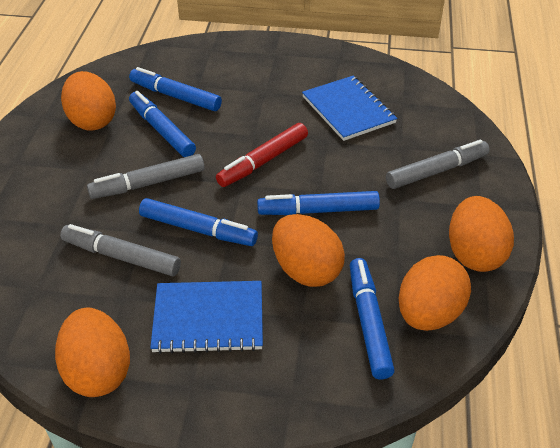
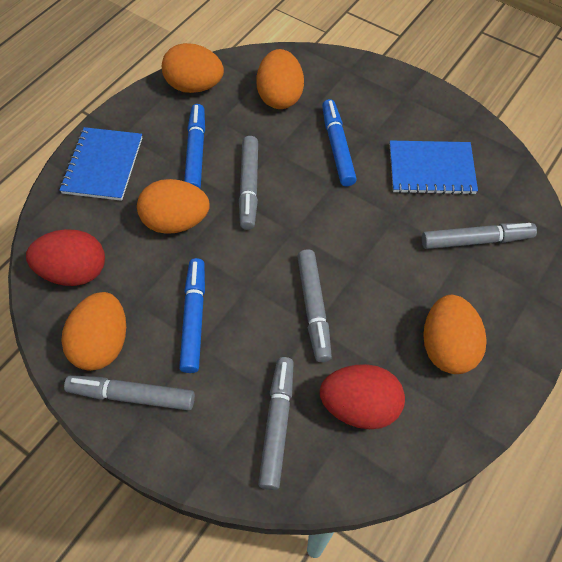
blue marker: [129,67,222,111] [129,91,196,157] [139,198,258,246] [257,191,380,215] [350,258,394,379] = 5 -> [179,258,205,373] [184,104,205,189] [322,99,357,186] = 3
grey marker: [60,224,181,276] [87,154,204,199] [386,140,490,189] = 3 -> [64,375,195,411] [239,136,258,230] [258,357,294,490] [297,249,332,362] [422,223,537,249] = 5
red egg: none = 0 -> [26,229,105,286] [320,364,405,429] = 2
red marker: [216,123,308,187] = 1 -> none = 0

